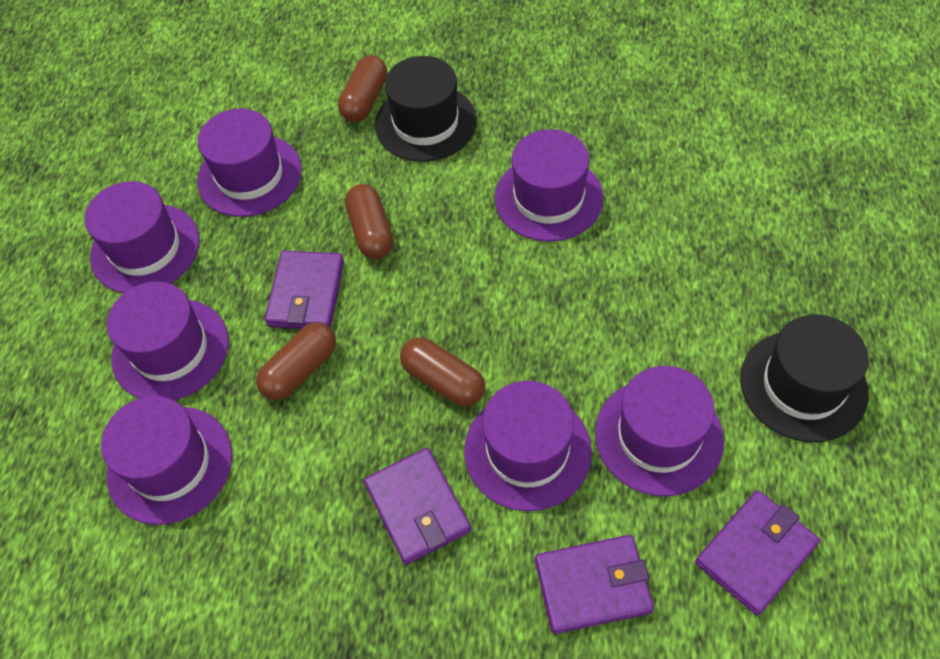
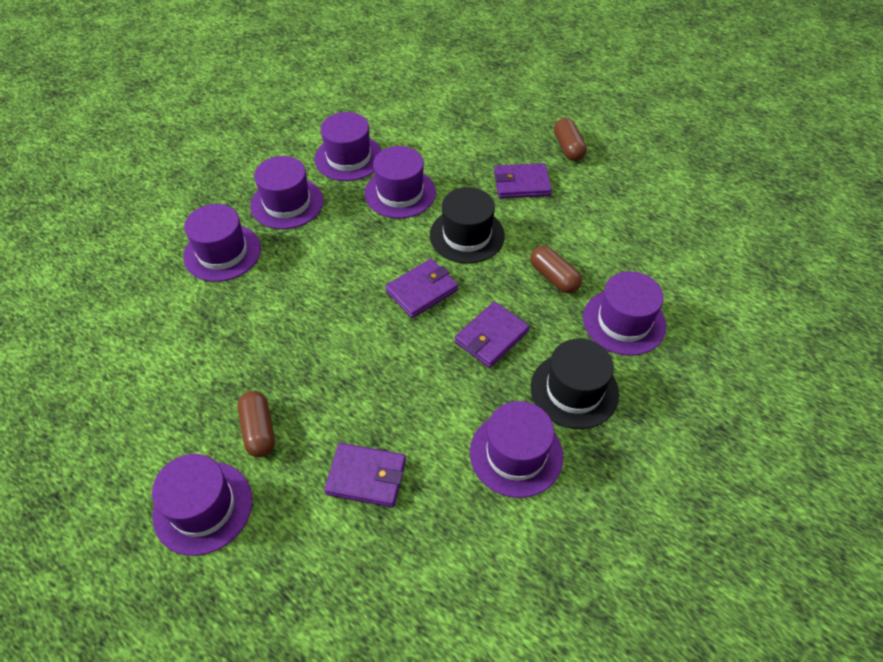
brown capsule: [256,323,336,400] [338,55,387,122] [345,184,393,259] [400,337,485,406] = 4 -> [238,391,275,457] [530,246,582,293] [554,118,587,161] = 3

